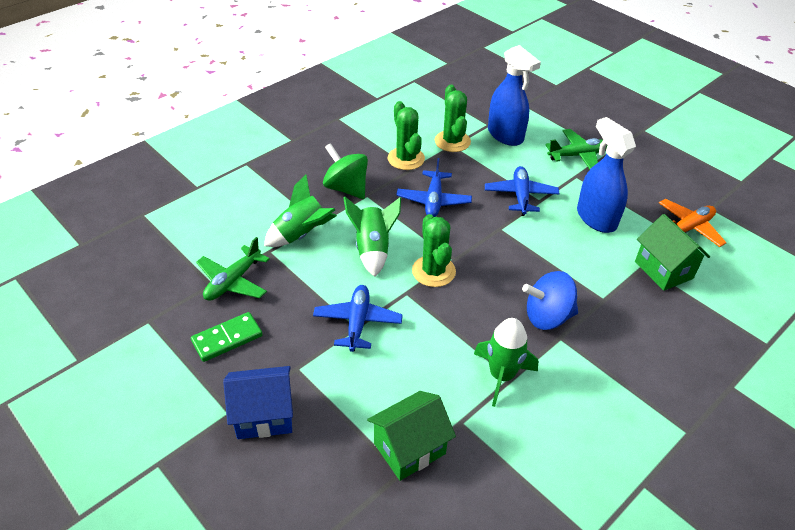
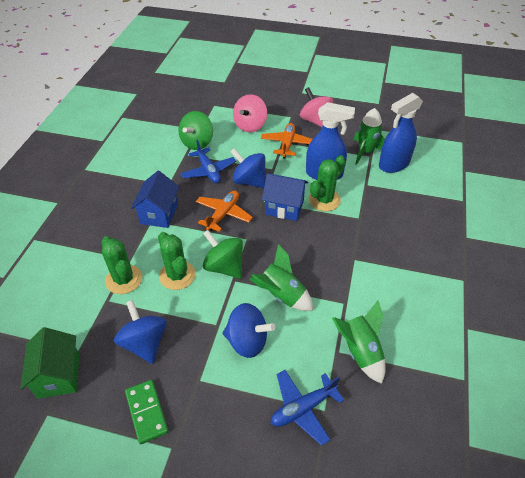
blue house: [223,366,293,439] = 1 -> [131,171,179,228] [262,173,308,221] = 2
blue plane: [313,285,403,352] [396,158,472,217] [485,166,560,216] = 3 -> [180,140,236,183] [271,370,344,446] = 2
blue spinning top: [522,271,578,330] = 1 -> [114,300,167,364] [223,303,275,358] [231,148,266,188] = 3
green house: [367,391,456,481] [635,214,710,291] = 2 -> [20,327,79,399] = 1
green plane: [196,237,270,301] [545,129,607,169] = 2 -> none = 0
green spinning top: [323,143,368,199] = 1 -> [178,111,213,150] [203,230,243,279] = 2
orange plane: [659,199,727,247] = 1 -> [196,191,253,232] [261,123,313,158] = 2
pink spinning top: none = 0 -> [233,94,267,132] [300,87,333,127] = 2

